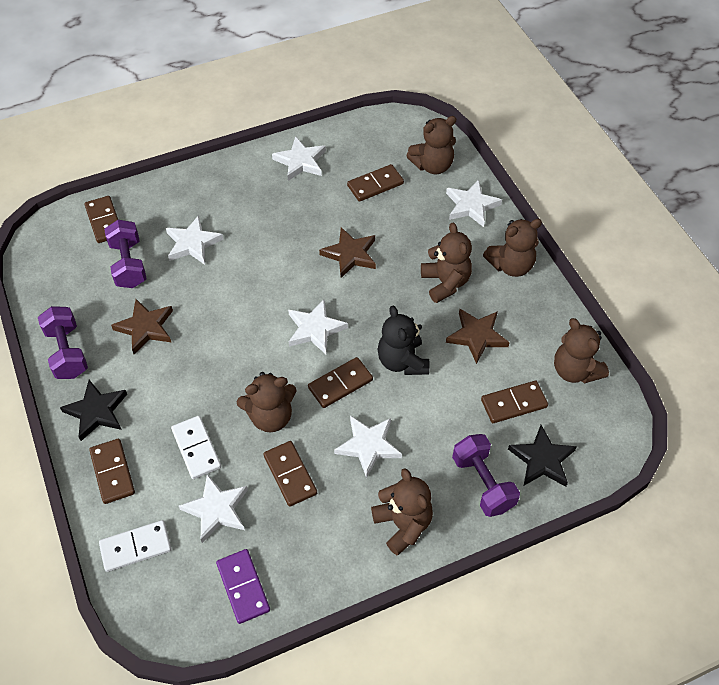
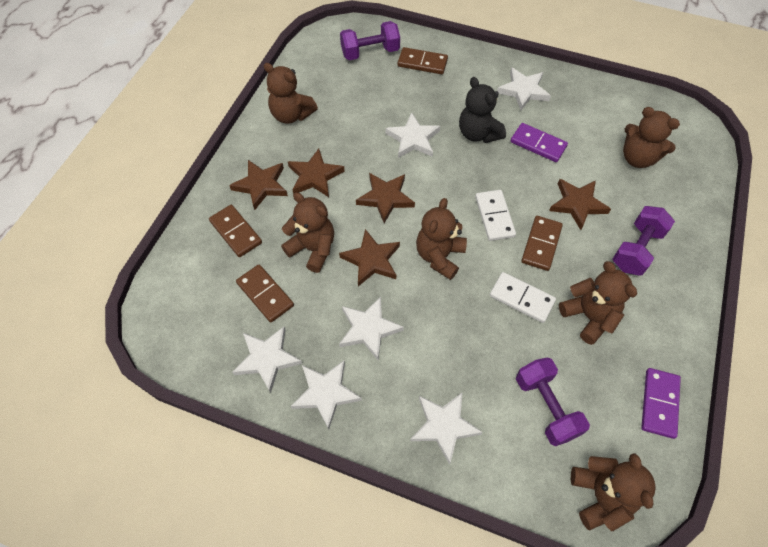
black star: [60,380,127,441] [508,425,577,487] = 2 -> none = 0
brown domino: [85,196,118,243] [89,439,135,504] [264,441,317,507] [308,357,373,408] [347,164,404,202] [481,381,548,423] = 6 -> [209,205,262,257] [236,264,294,322] [397,47,448,74] [521,216,563,271] = 4
brown star: [111,299,173,354] [319,227,376,278] [446,309,510,364] = 3 -> [229,160,288,210] [288,149,345,197] [339,229,400,286] [356,173,415,223] [549,179,611,230] = 5
purple domino: [216,549,270,624] = 1 -> [511,123,568,162] [641,368,681,439] = 2

